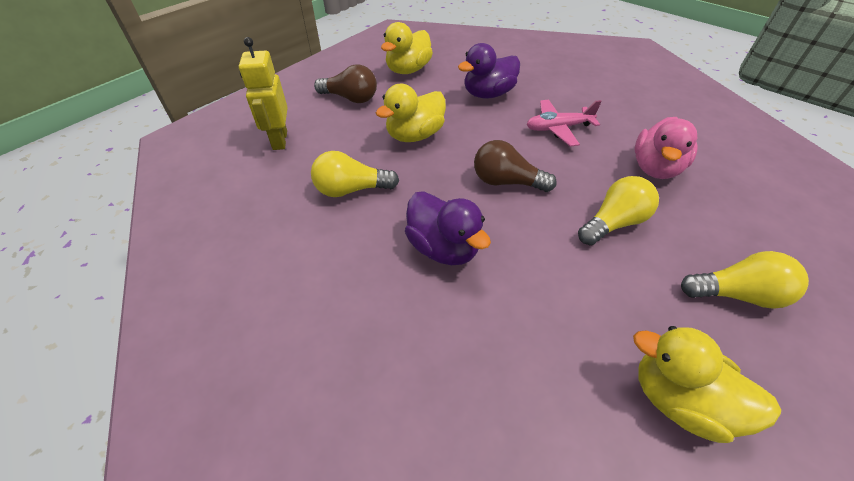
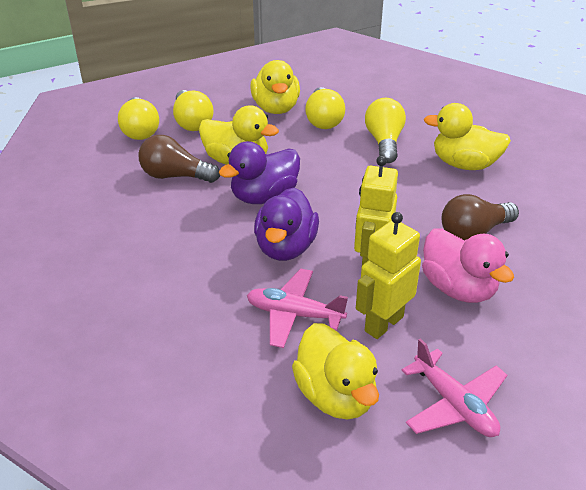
pink plane: [527,100,602,147] = 1 -> [247,268,348,348] [402,338,507,437] = 2
yellow duck: [376,84,446,142] [381,22,433,74] [633,326,781,443] = 3 -> [199,105,279,165] [250,60,300,114] [292,323,379,419] [424,103,511,170] = 4
yellow light bulb: [311,151,399,197] [578,176,659,245] [681,251,809,309] = 3 -> [118,97,159,140] [173,90,214,131] [305,87,345,129] [365,98,406,163] = 4
yellow robot: [239,37,288,150] = 1 -> [354,156,398,266] [356,212,421,339] = 2

